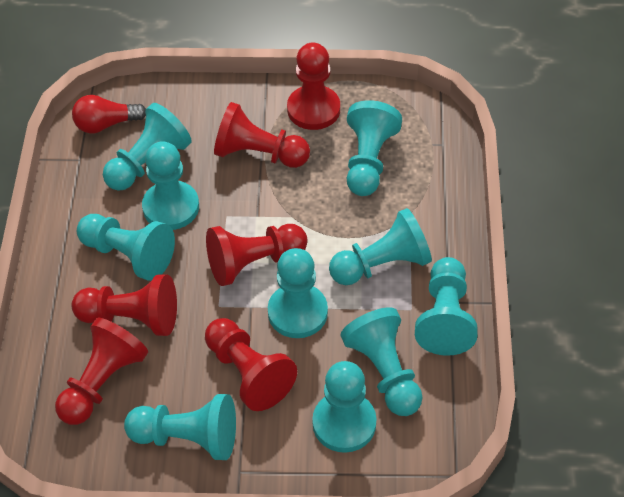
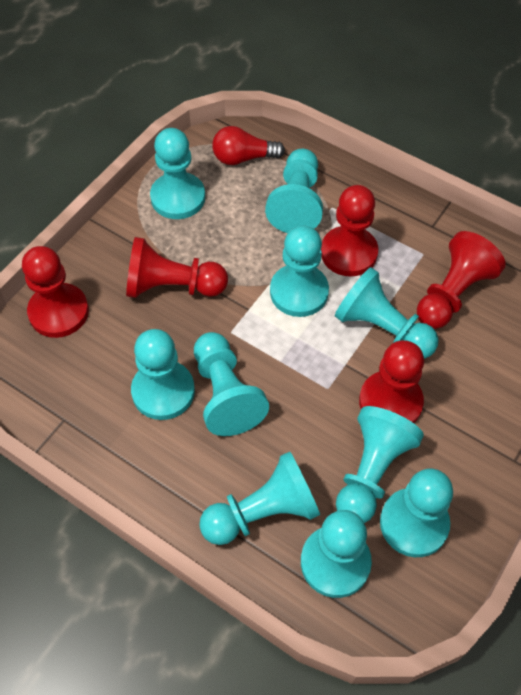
red pawn: [55,318,148,425] [72,274,177,336] [205,318,297,411] [206,224,308,286] [214,102,310,168] [287,43,340,130] = 6 -> [22,246,89,338] [126,237,228,298] [321,185,378,276] [359,340,424,423] [417,231,506,329] = 5

